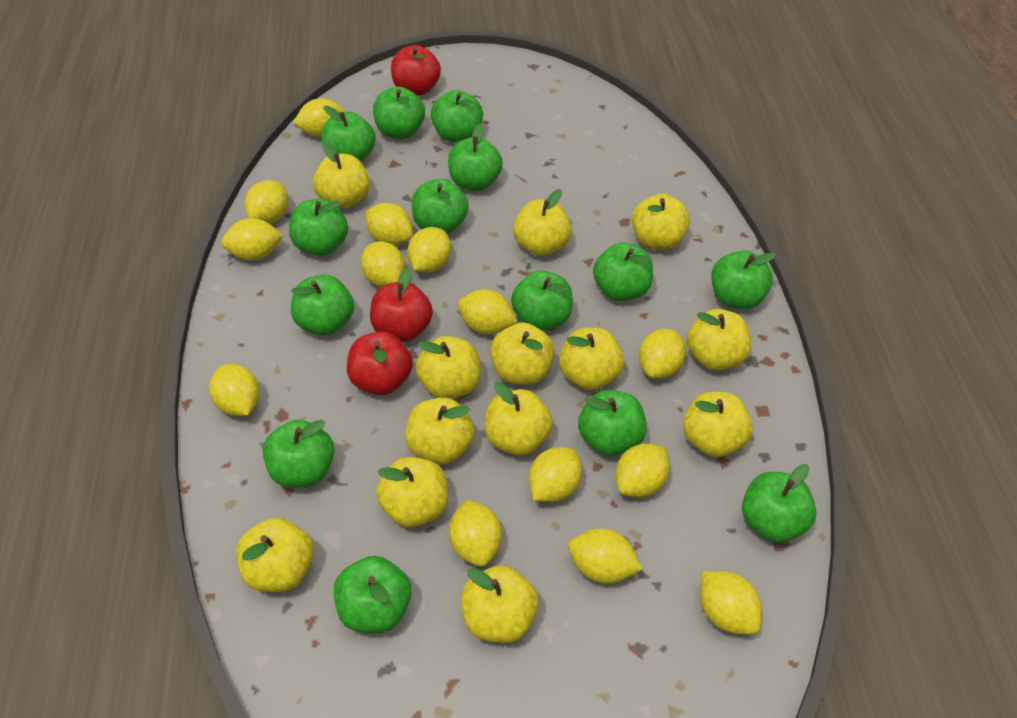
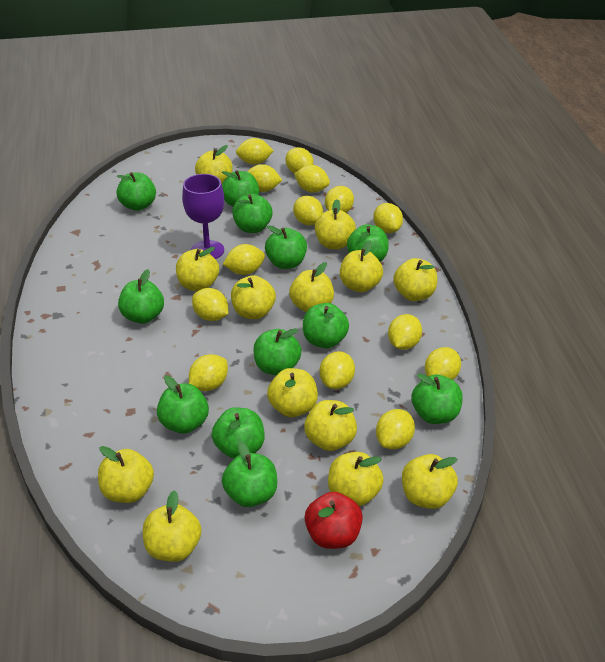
green apple: [263,419,334,488] [289,199,348,256] [291,274,354,335] [322,106,376,162] [334,556,411,633] [373,87,425,139] [412,179,469,234] [431,90,483,143] [448,123,503,191] [511,270,573,330] [578,390,646,456] [593,243,653,301] [711,250,776,309] [742,464,817,542] = 14 -> [116,172,156,211] [118,269,164,324] [157,375,209,434] [212,407,265,458] [222,170,259,207] [222,441,277,507] [232,194,273,233] [253,328,301,375] [265,225,307,269] [303,303,349,348] [347,224,389,262] [411,373,463,424] = 12
purple goblet: none = 0 -> [182,174,224,259] = 1
red apple: [347,332,413,395] [370,267,433,342] [391,45,441,96] = 3 -> [305,492,363,549] = 1

